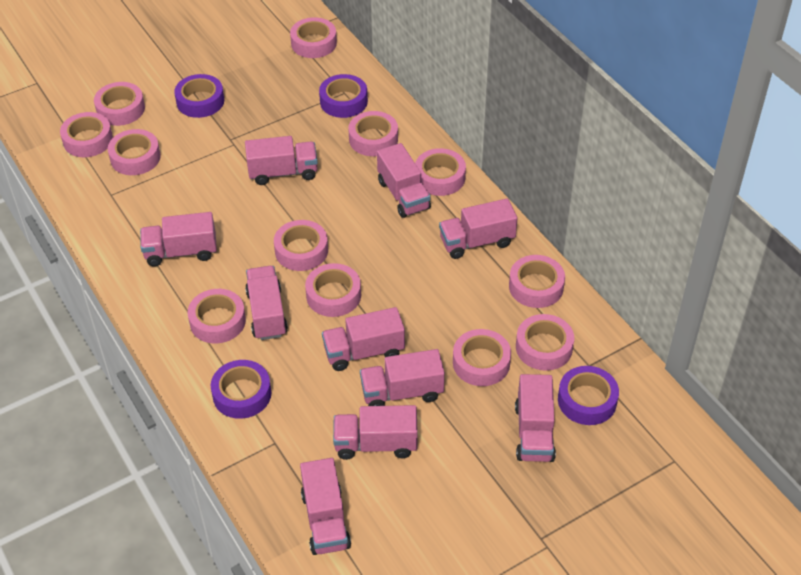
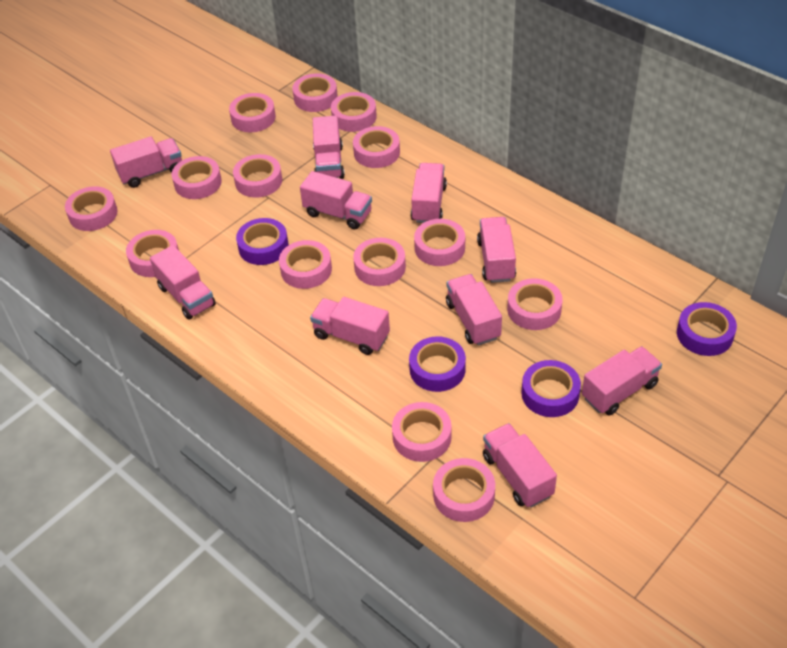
pink tape: [60,112,113,157] [94,82,145,126] [108,129,161,175] [187,289,246,344] [274,220,328,271] [290,17,337,58] [305,263,361,317] [348,111,398,156] [415,148,466,196] [453,329,511,386] [509,255,565,308] [516,314,574,371] = 12 -> [65,186,117,231] [126,230,179,277] [172,156,222,199] [229,93,276,132] [233,154,282,198] [279,240,332,289] [292,73,338,112] [331,92,377,132] [353,126,400,168] [353,238,406,286] [392,402,452,462] [414,219,465,266] [433,458,495,522] [507,278,563,330] = 14

